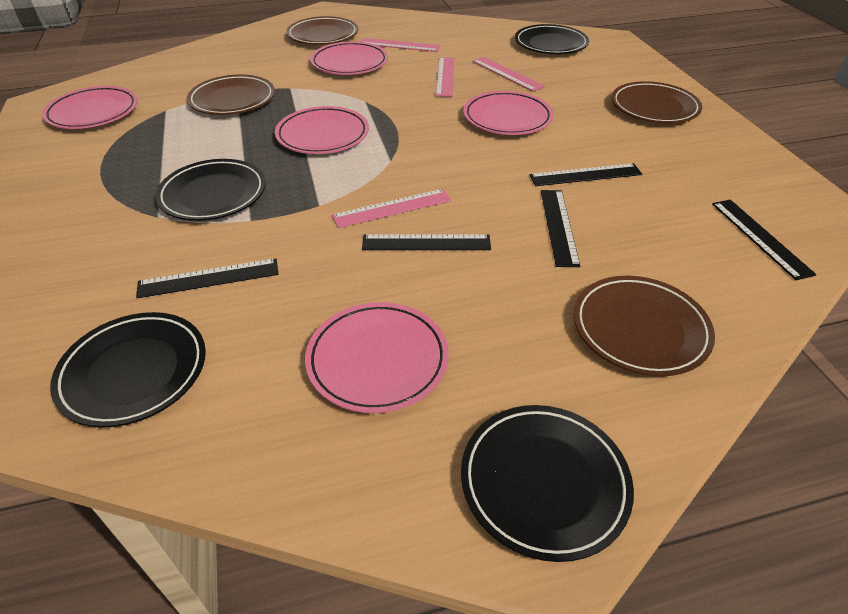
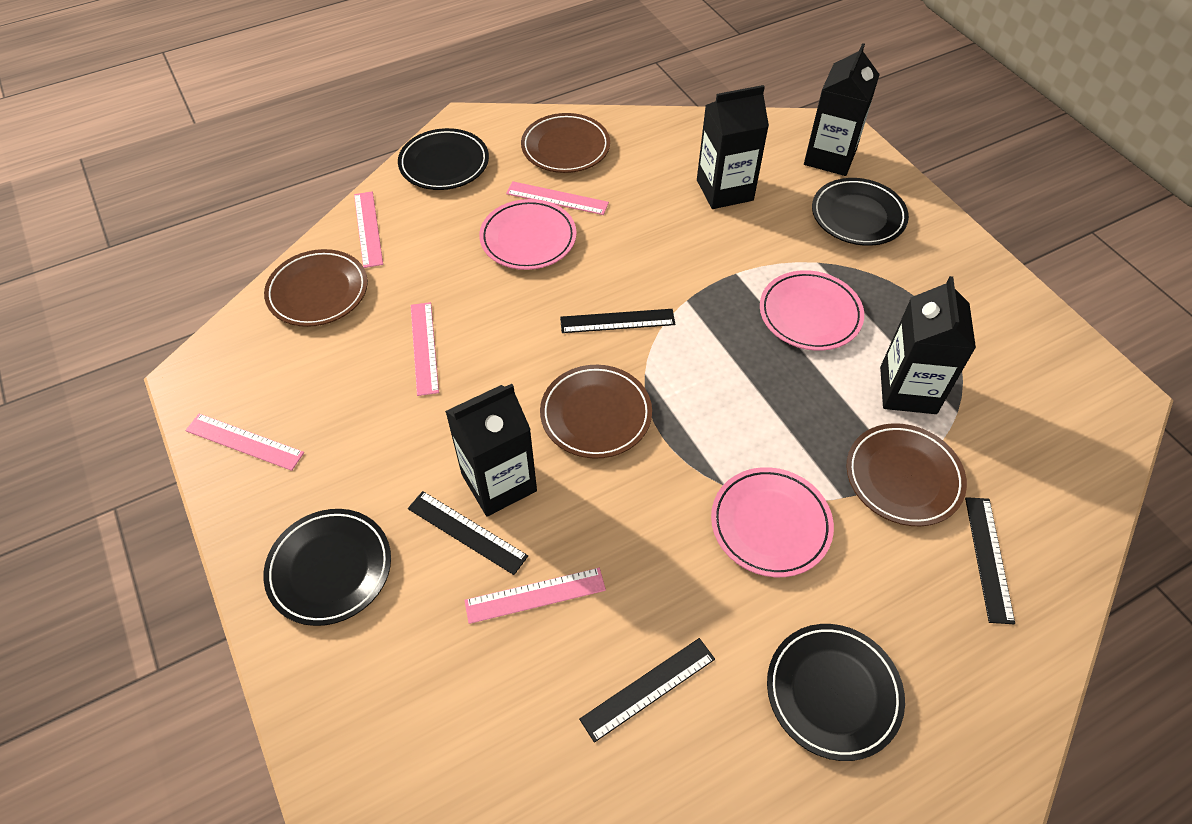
black carton: none = 0 -> [445,384,537,517] [697,85,769,209] [804,43,880,176] [880,276,976,414] = 4
black ruler: [136,258,279,298] [362,234,491,250] [529,163,642,186] [541,190,580,267] [712,200,817,280] = 5 -> [408,491,528,575] [560,309,675,333] [579,638,715,743] [965,497,1015,624] = 4
pink plate: [42,86,138,129] [275,106,369,154] [305,302,449,413] [310,41,388,75] [463,91,553,135] = 5 -> [479,199,577,270] [711,467,834,577] [760,270,864,351] = 3
pink ruler: [332,189,451,228] [361,38,441,52] [436,57,455,97] [473,57,545,92] = 4 -> [185,413,304,471] [354,191,383,268] [411,302,439,396] [464,568,606,624] [506,181,609,215] = 5

